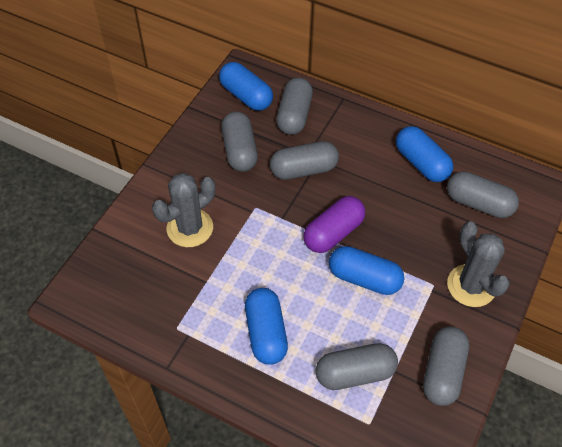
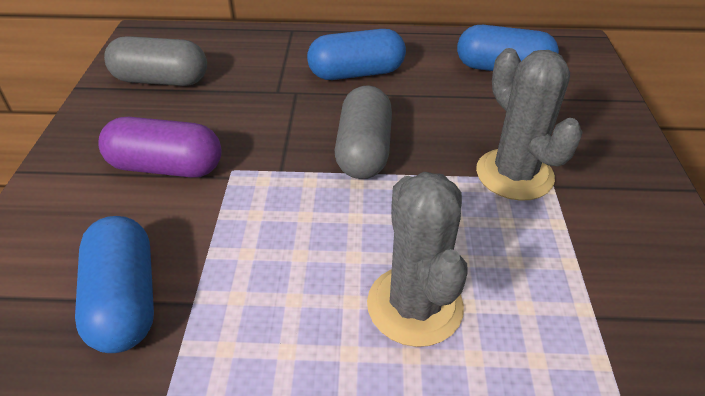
blue capsule: [219,62,273,111] [245,288,288,365] [329,246,405,295] [396,126,453,182] = 4 -> [75,216,154,353] [307,29,406,80] [457,25,559,71] = 3
grey capsule: [221,112,258,172] [270,141,339,180] [276,78,313,135] [316,343,398,390] [423,326,469,406] [447,171,519,218] = 6 -> [104,36,207,86] [335,85,392,179] = 2

